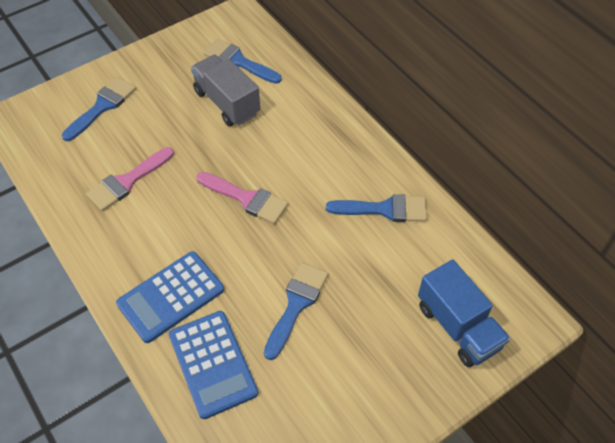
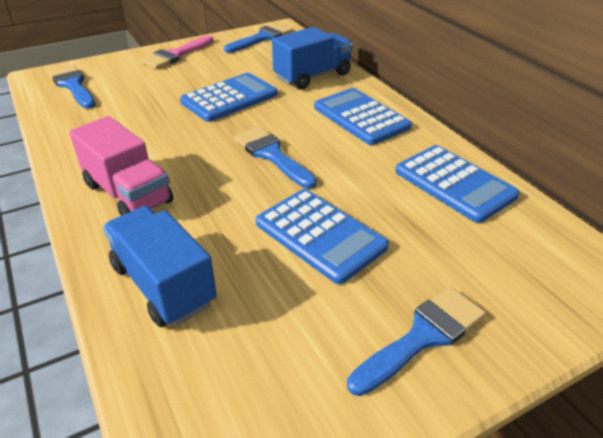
blue calculator: [116,251,224,343] [169,311,258,419] = 2 -> [180,73,277,122] [256,189,389,284] [314,88,412,145] [395,145,520,223] = 4
blue truck: [418,259,510,367] = 1 -> [103,206,217,327] [272,27,353,90] = 2
grey truck: [191,55,260,126] = 1 -> none = 0
pink brush: [86,147,174,211] [197,172,288,224] = 2 -> [140,36,213,69] = 1
pink truck: none = 0 -> [69,116,174,216] = 1

